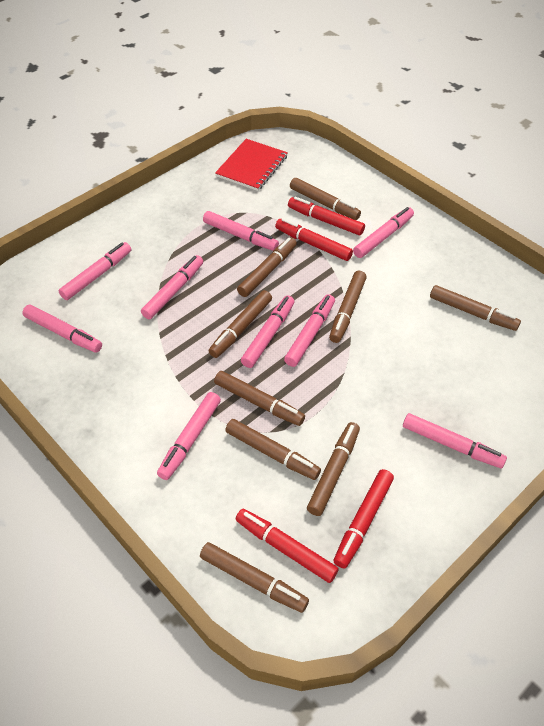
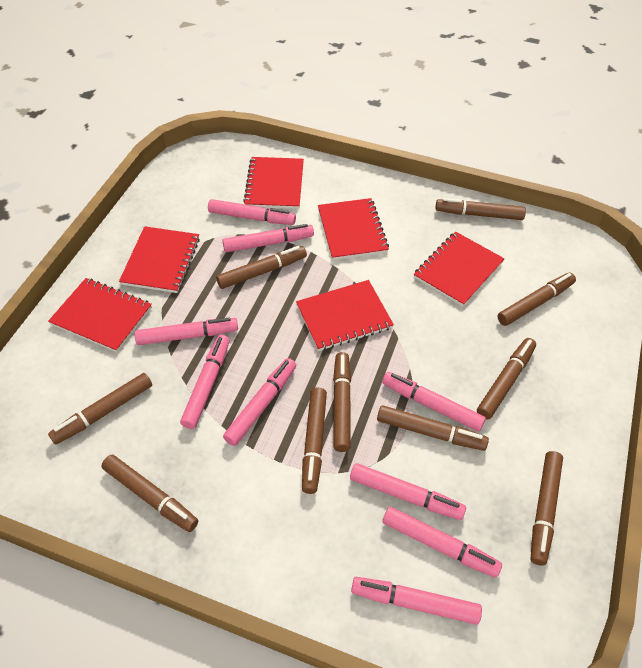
brown marker: [200,542,309,613] [209,290,272,358] [214,371,305,426] [225,419,321,480] [237,237,297,297] [290,178,361,220] [307,422,360,516] [329,271,367,343] [430,285,521,331] = 9 -> [48,373,152,445] [101,455,198,532] [216,246,307,289] [302,387,327,494] [333,352,351,452] [377,405,489,451] [435,198,526,220] [477,338,536,420] [497,273,576,326] [531,451,563,566] = 10
red marker: [236,509,339,583] [275,218,353,261] [288,197,365,235] [334,469,394,568] = 4 -> none = 0
red notebook: [215,139,288,191] = 1 -> [48,278,152,352] [119,226,200,293] [243,157,304,209] [296,280,394,351] [318,198,389,260] [414,231,505,307] = 6

